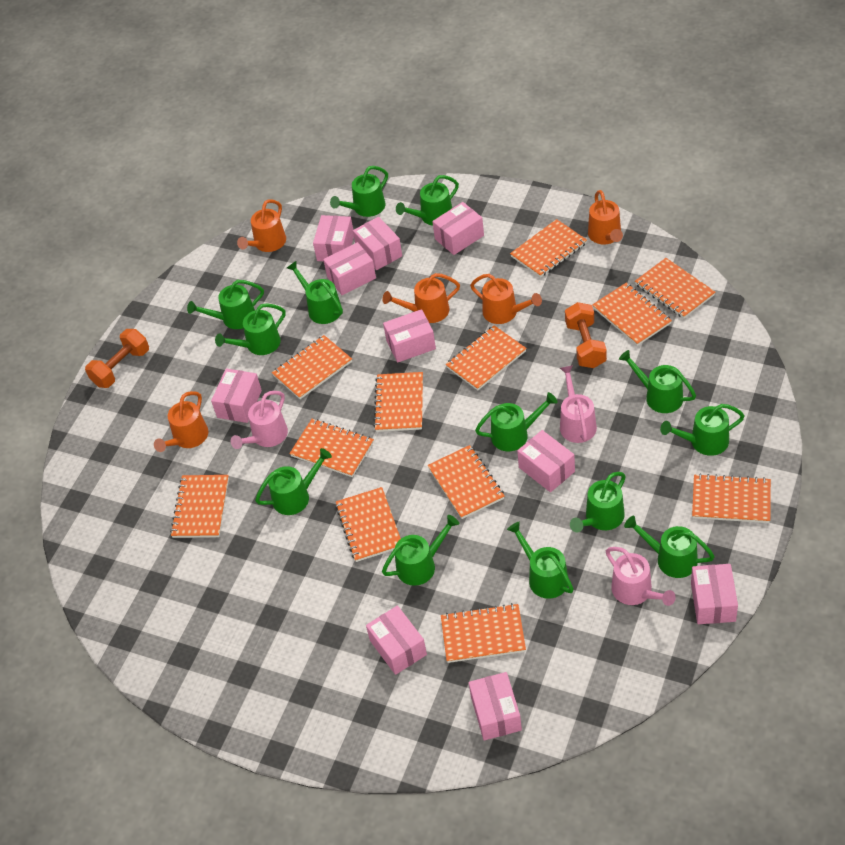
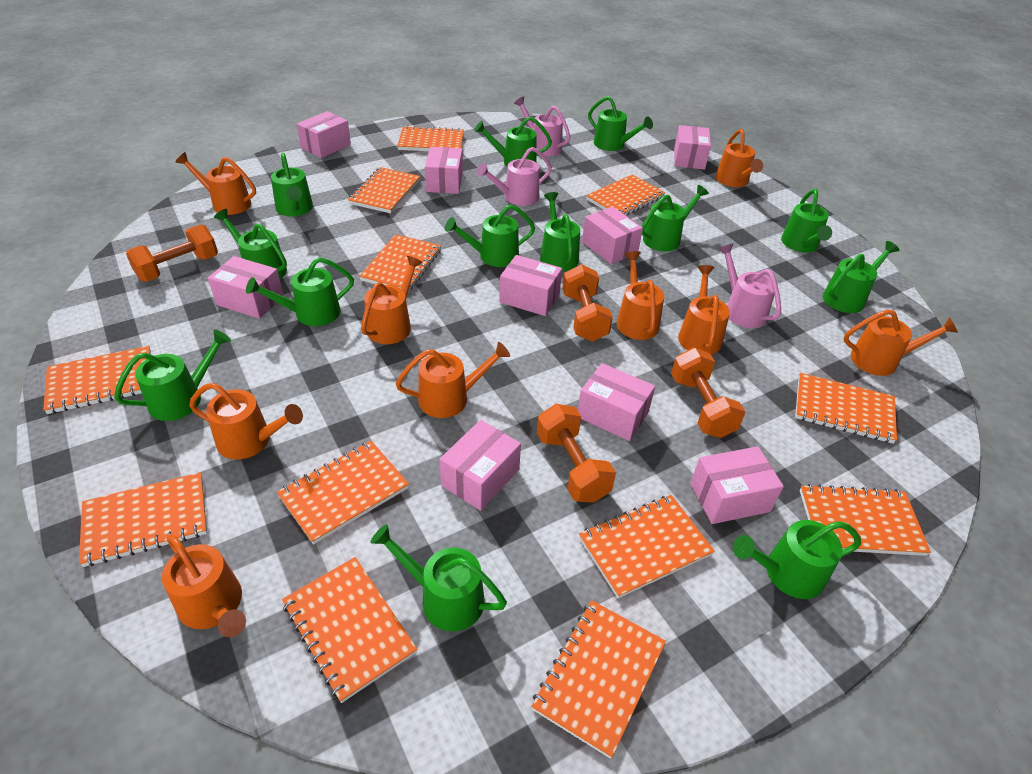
orange dumbbell: [85,329,149,388] [565,302,607,368] = 2 -> [126,224,218,282] [537,404,616,503] [563,264,613,341] [671,348,745,438] = 4
orange watering can: [154,391,208,452] [237,199,286,252] [382,273,460,323] [470,274,542,324] [588,190,623,244] = 5 -> [162,534,246,637] [176,152,256,215] [189,383,303,459] [361,256,423,344] [396,342,510,418] [617,251,664,340] [678,265,730,355] [716,129,763,187] [844,309,958,376] = 9
pink box: [211,369,262,423] [313,215,354,261] [323,242,376,295] [353,217,402,270] [366,606,427,675] [383,309,436,363] [432,202,484,255] [469,672,522,741] [517,430,575,492] [691,564,738,624] = 10 -> [208,256,284,319] [297,111,351,158] [425,147,463,194] [439,420,521,511] [499,255,562,316] [578,363,655,441] [582,207,643,264] [674,125,711,170] [690,446,784,524] = 9

